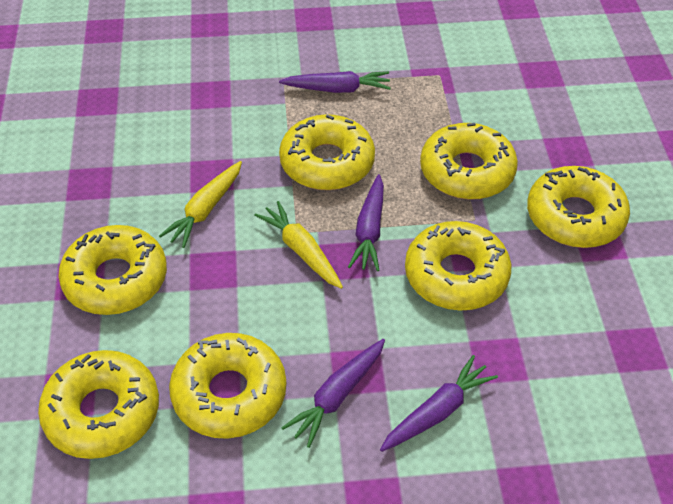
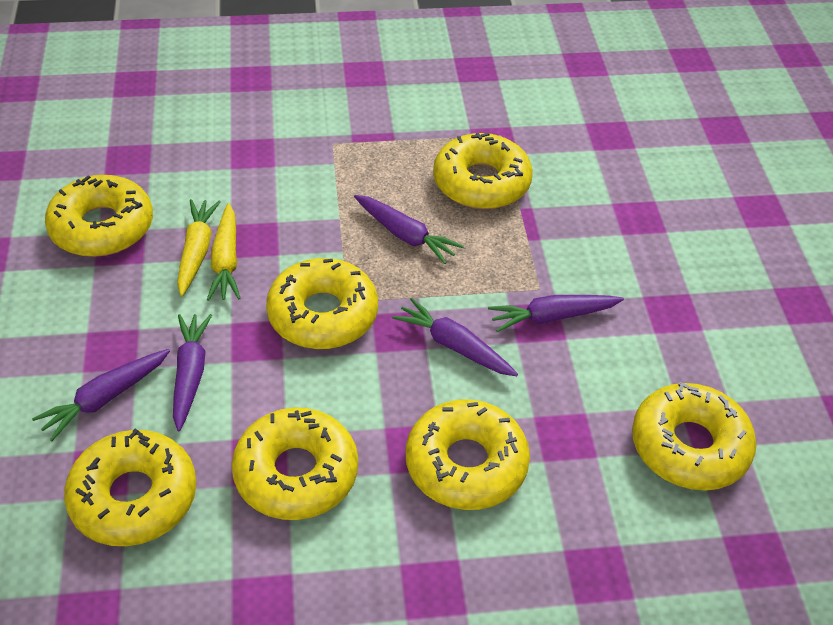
purple carrot: [279,71,391,93] [282,339,385,448] [348,174,384,271] [380,355,498,452] = 4 -> [32,349,170,441] [173,314,212,431] [354,195,464,264] [392,298,518,376] [488,295,624,332] = 5

